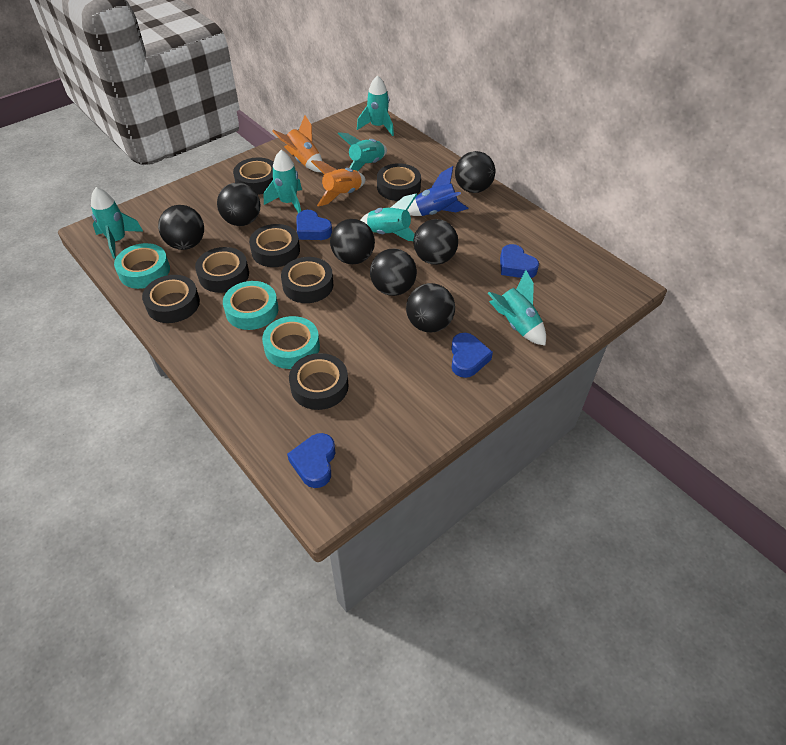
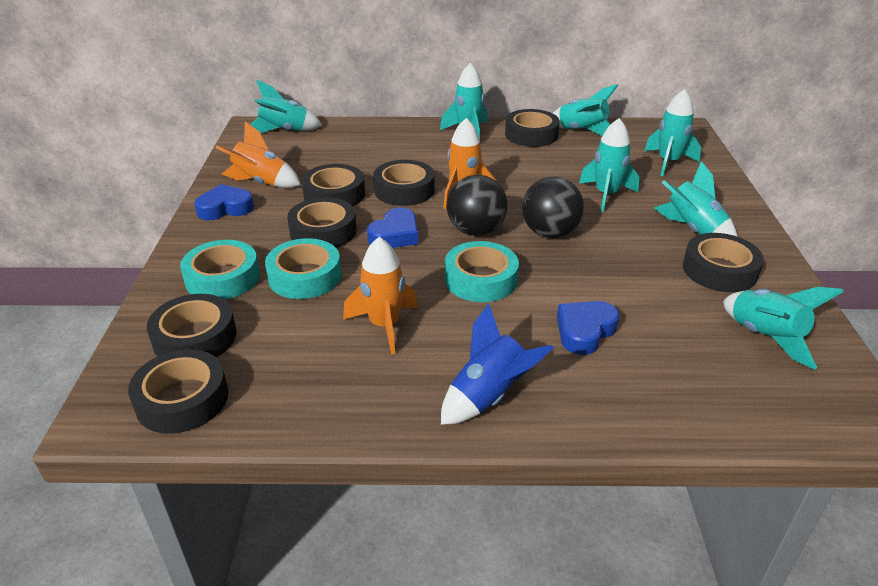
black ball: [158,205,204,250] [217,182,260,226] [330,219,375,264] [370,248,417,296] [406,283,455,332] [413,219,458,265] [455,151,495,193] = 7 -> [447,175,508,236] [522,177,584,238] = 2
blue heart: [287,433,335,488] [296,210,332,240] [451,333,493,378] [500,244,539,278] = 4 -> [194,184,254,220] [367,208,418,248] [557,301,620,355] = 3
orange rocket: [272,116,322,172] [311,160,366,207] = 2 -> [216,122,301,188] [343,237,418,355] [443,118,497,209] = 3
turquoise rocket: [91,187,143,259] [264,150,302,213] [338,132,387,171] [357,75,394,136] [360,193,418,241] [488,270,546,346] = 6 -> [250,80,322,133] [440,63,488,139] [553,84,618,136] [579,118,639,212] [644,89,701,176] [654,161,737,236] [723,287,844,370] = 7

